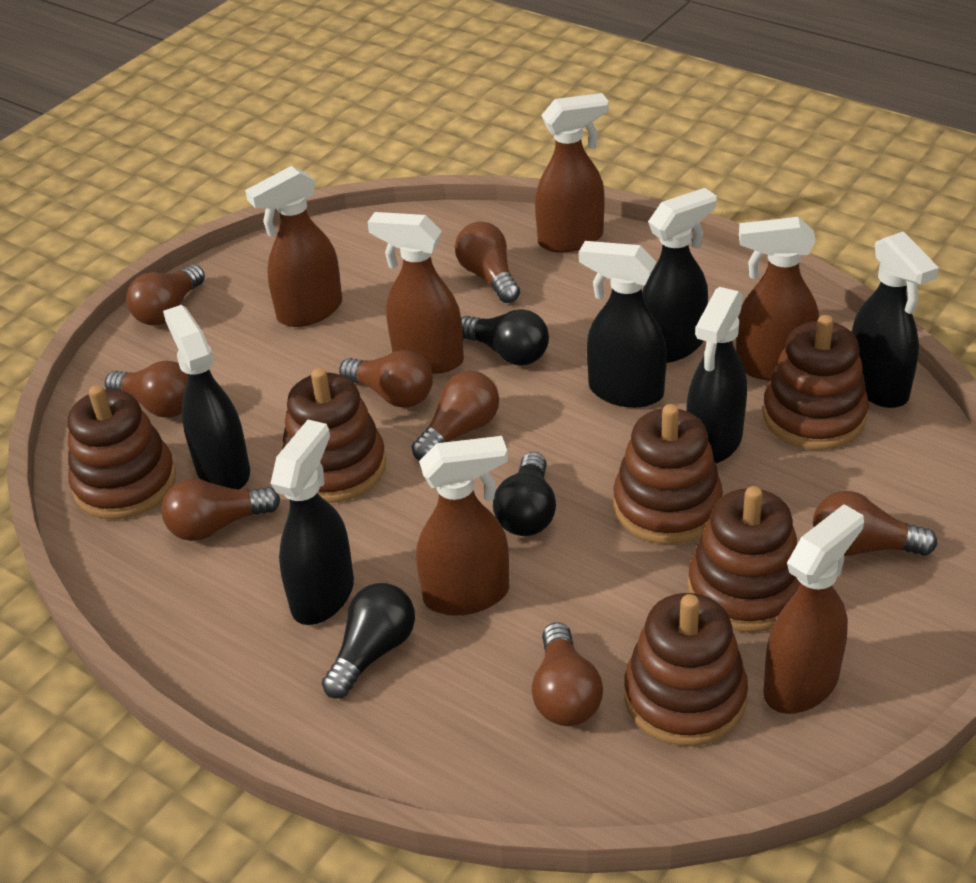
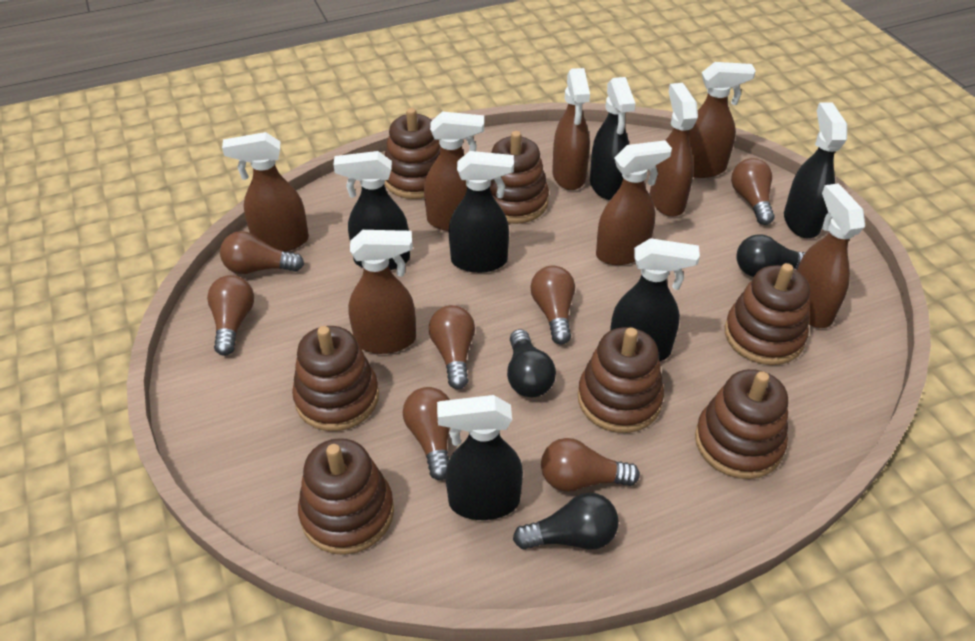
brown light bulb: [105,361,188,418] [126,264,205,326] [161,478,280,541] [339,350,433,408] [412,371,499,461] [455,221,520,303] [531,622,603,726] [813,491,937,556] = 8 -> [207,275,254,356] [220,231,304,274] [403,387,450,480] [429,305,475,389] [530,266,575,345] [541,438,640,492] [731,158,775,225] = 7
brown spray bottle: [245,166,342,327] [368,212,464,374] [416,436,509,616] [535,93,609,253] [736,217,819,380] [763,504,864,714] = 6 -> [222,132,309,252] [348,230,416,354] [424,112,484,231] [552,68,590,190] [596,140,672,265] [650,83,698,217] [689,62,756,178] [797,183,865,328] = 8
brown stacking toy: [68,385,176,519] [282,368,386,503] [613,404,723,544] [624,593,748,746] [688,486,800,632] [763,315,869,450] = 6 -> [292,326,379,431] [298,438,394,555] [384,108,440,199] [490,131,549,224] [578,327,664,433] [695,369,788,479] [725,263,810,365] = 7

